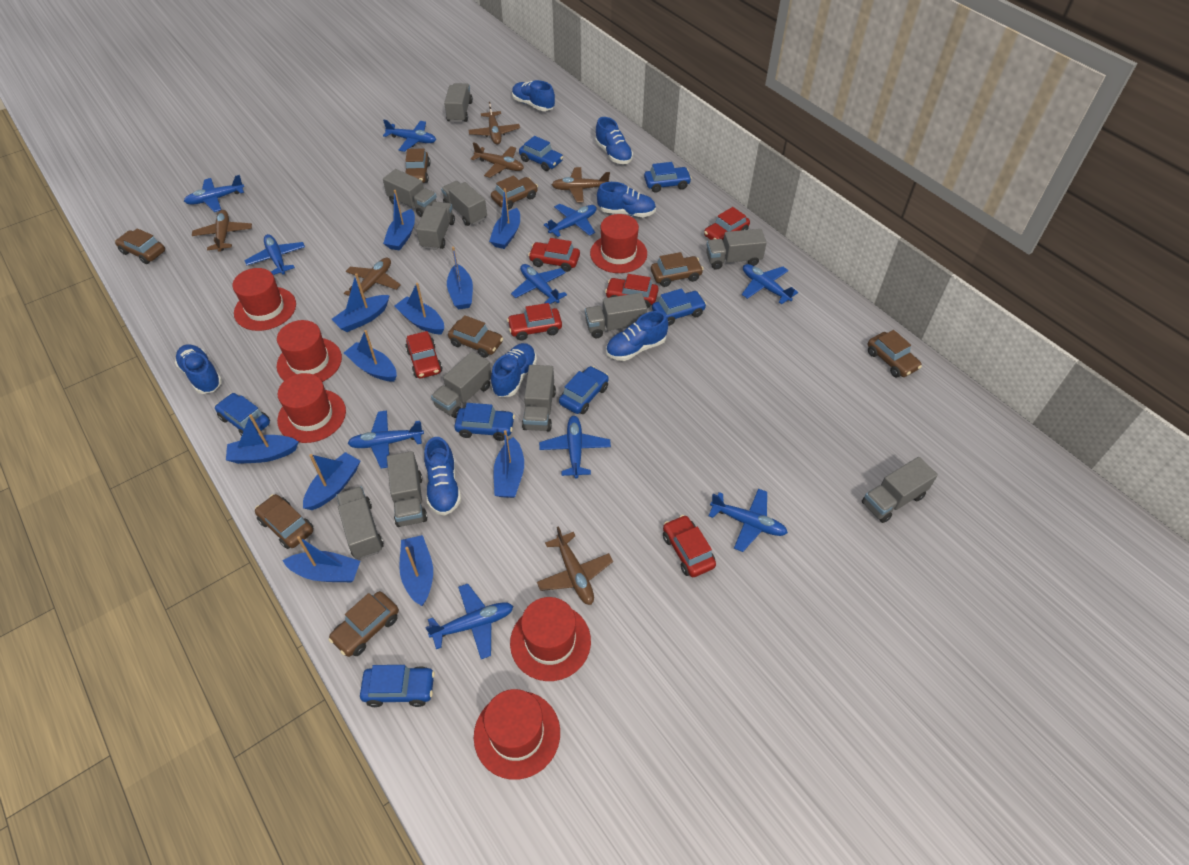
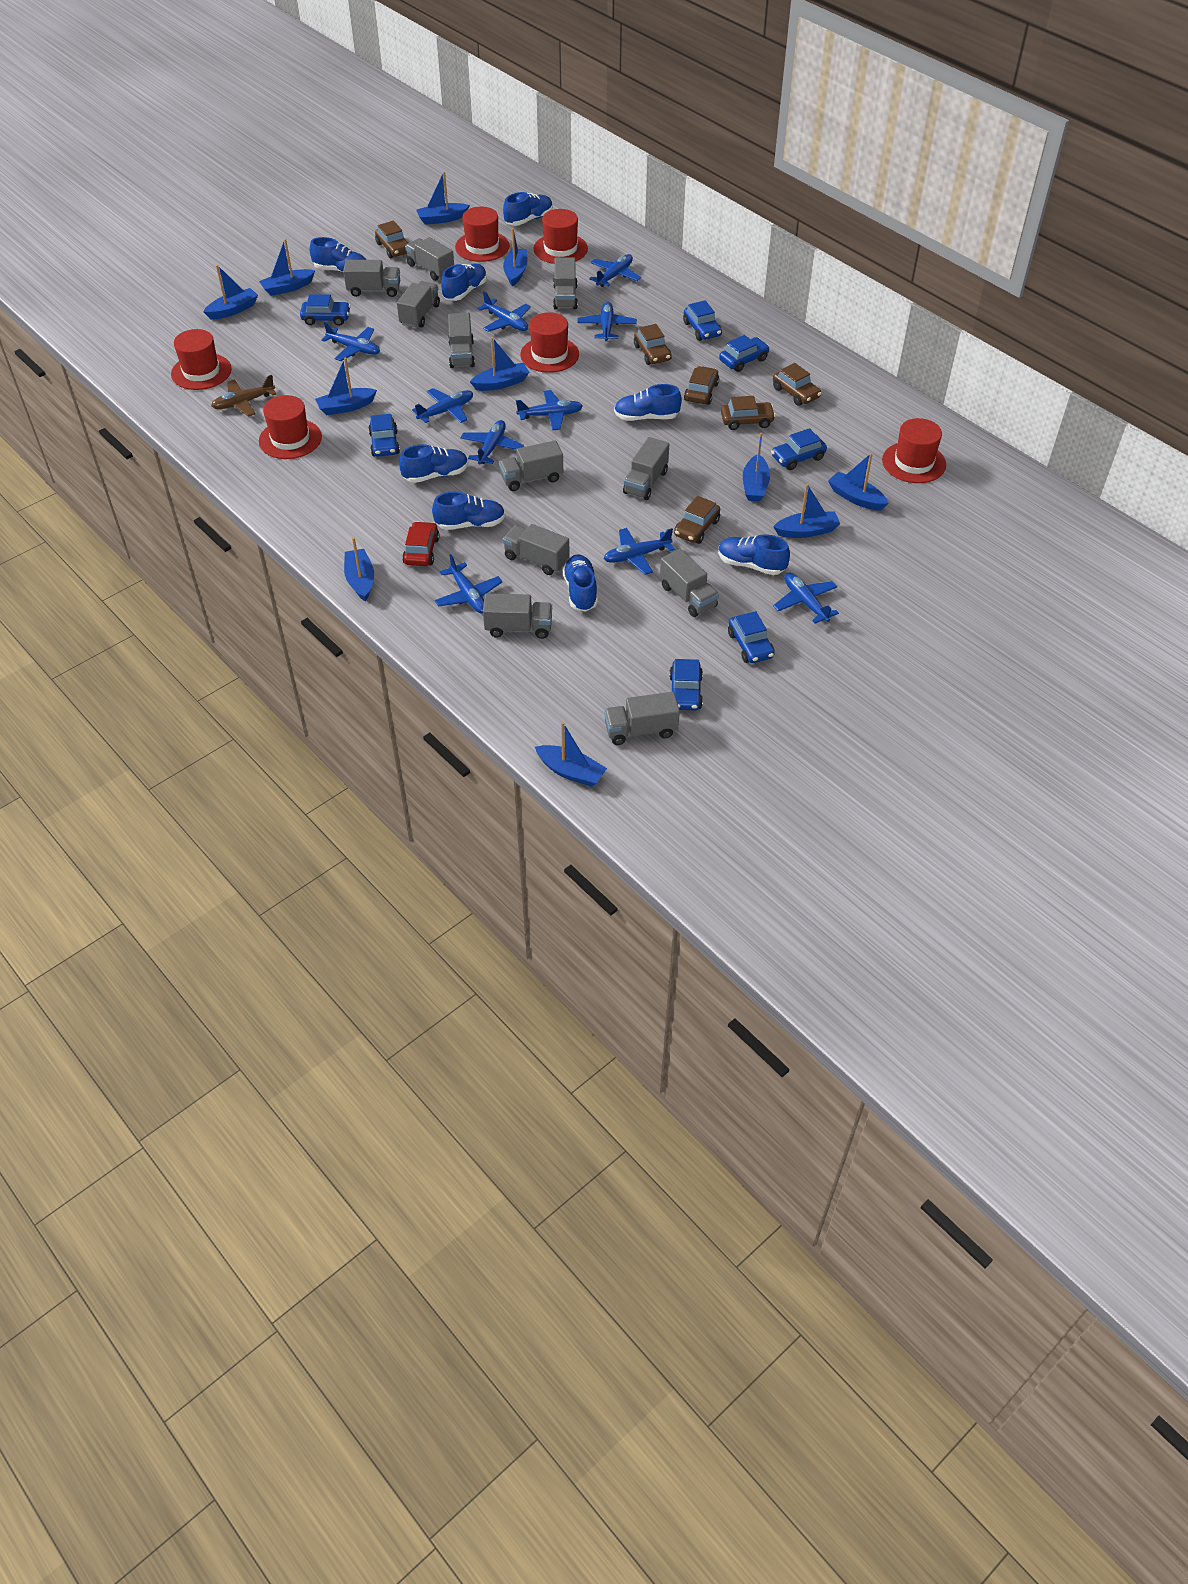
blue shoe: [175,344,222,394] [424,437,461,516] [491,343,537,397] [512,80,555,111] [595,117,633,164] [597,182,656,217] [606,311,668,361] = 7 -> [310,237,366,273] [399,444,468,483] [432,492,505,530] [441,264,487,301] [503,192,553,226] [562,554,598,612] [614,384,682,421] [718,534,790,575] = 8
brown car: [115,228,165,264] [255,494,313,549] [329,591,399,657] [405,148,431,183] [448,315,503,358] [491,175,538,210] [651,252,704,287] [868,330,922,378] = 8 -> [375,221,409,258] [634,324,672,365] [674,496,720,544] [684,366,719,405] [721,396,776,430] [773,363,821,406] = 6
brown plane: [192,210,252,252] [344,258,401,300] [468,102,520,145] [471,142,524,178] [537,526,613,605] [552,167,610,203] = 6 -> [211,375,276,417] = 1
red car: [406,331,443,379] [507,303,562,341] [528,238,580,272] [605,274,658,308] [663,515,716,577] [704,207,750,240] = 6 -> [402,521,440,566] = 1

